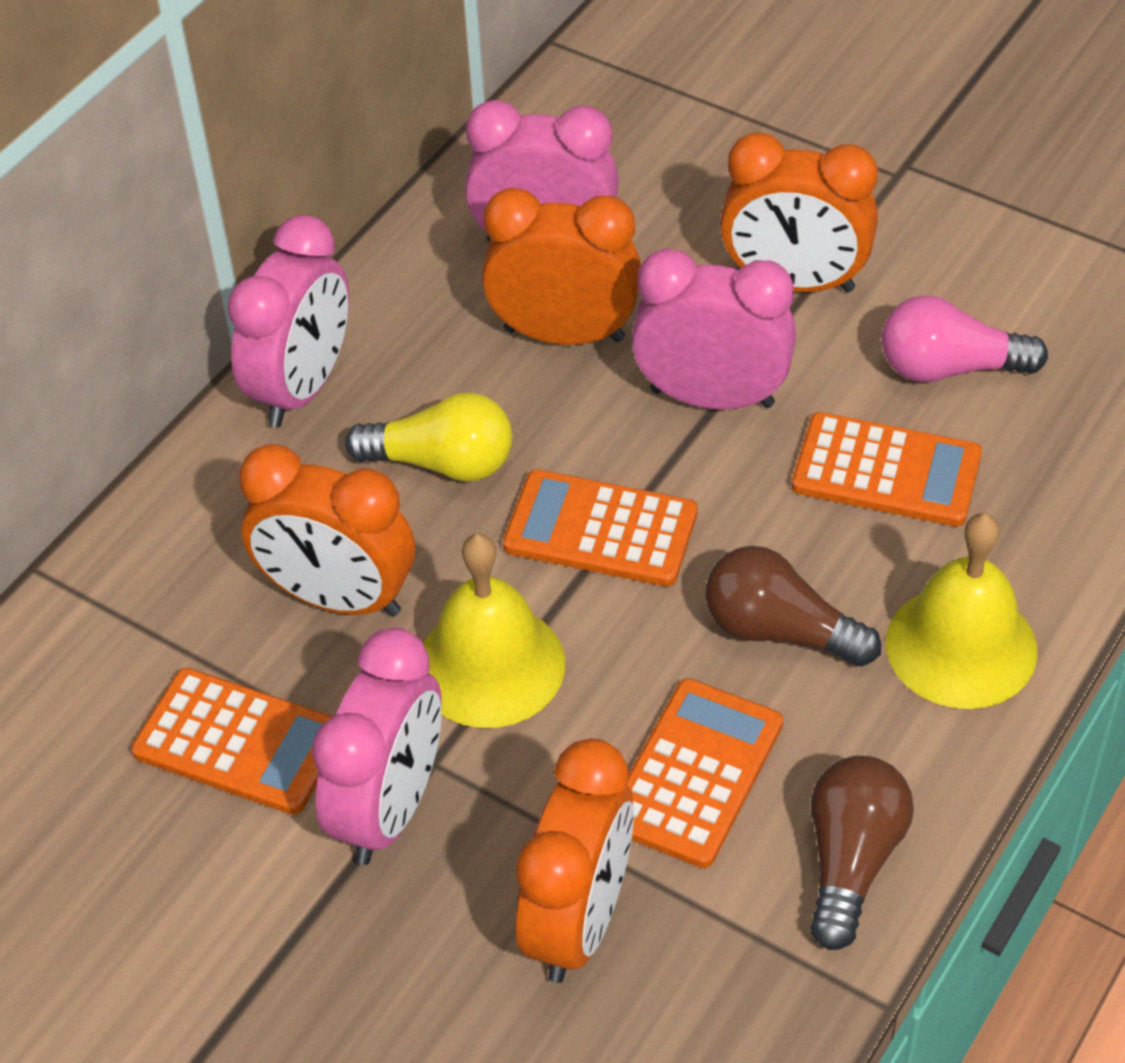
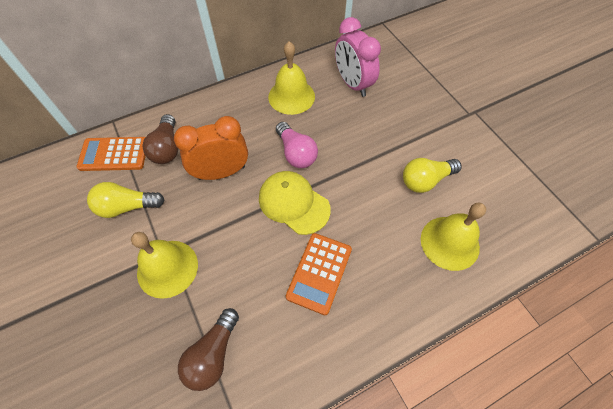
orange calculator: [131,668,334,815] [503,469,698,586] [628,678,783,868] [792,412,982,526] = 4 -> [76,137,146,171] [286,233,352,315] = 2
orange clock: [239,444,415,617] [482,188,641,345] [515,738,634,983] [720,132,878,292] = 4 -> [174,116,248,180] = 1
pink clock: [227,215,349,427] [312,628,442,865] [465,100,619,242] [631,248,796,409] = 4 -> [335,17,381,97] = 1
yellow bell: [423,533,565,728] [886,513,1038,709] = 2 -> [131,232,198,299] [268,41,315,115] [421,203,486,271] = 3
yellow cap: none = 0 -> [259,171,331,235] = 1
yellow light bulb: [345,393,513,482] = 1 -> [87,182,164,218] [403,158,462,193] = 2

